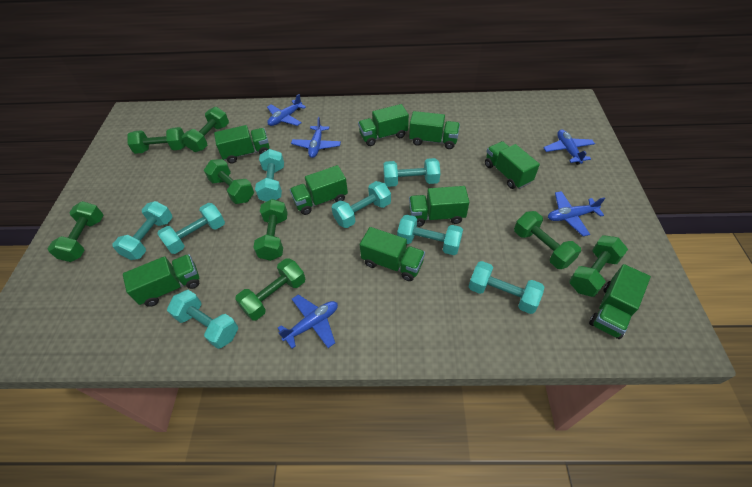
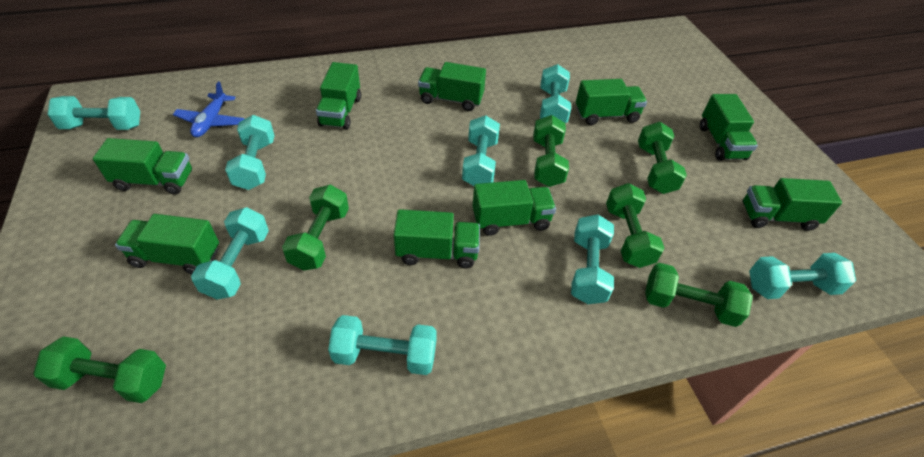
blue plane: [267,94,306,126] [278,294,338,348] [291,117,341,158] [543,129,595,165] [548,191,605,236] = 5 -> [173,81,244,137] = 1
green dumbbell: [48,201,103,262] [127,127,186,154] [182,107,229,152] [204,159,254,204] [235,258,305,320] [253,199,288,261] [514,211,581,269] [569,235,628,297] = 8 -> [33,336,166,403] [282,184,349,271] [533,115,569,187] [606,183,664,268] [638,122,687,194] [645,263,753,327] = 6

